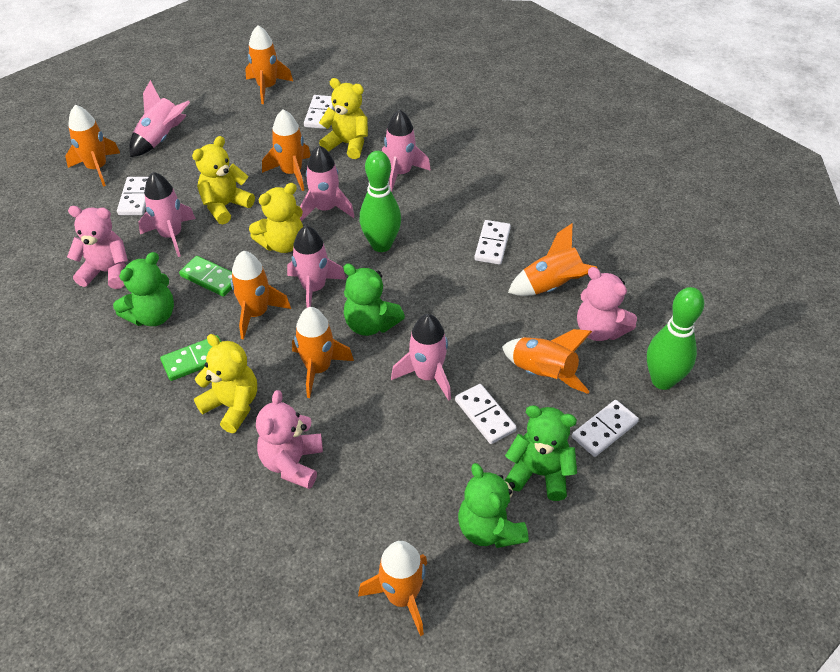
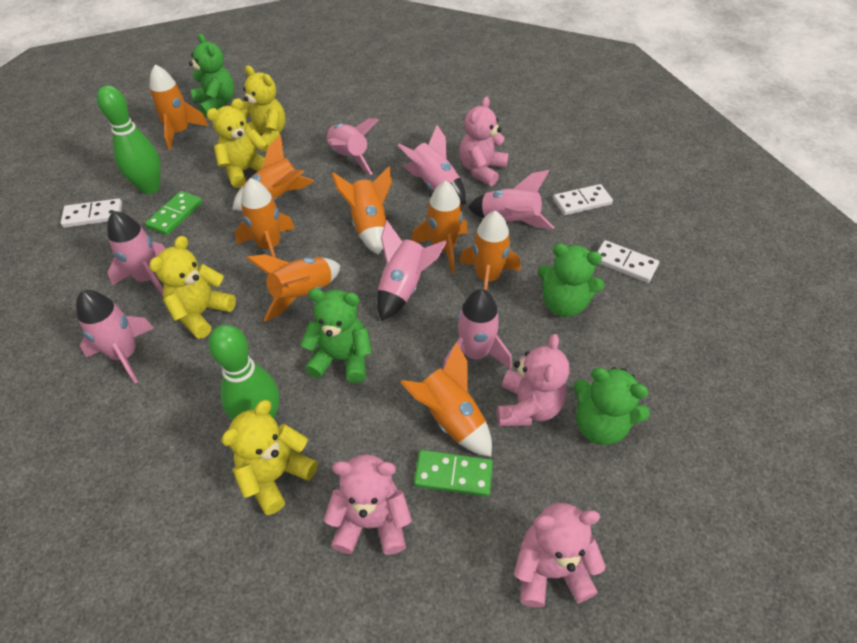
pink rocket: [129,80,190,157] [138,172,196,257] [287,225,346,308] [300,145,355,222] [382,110,431,192] [391,314,451,401] = 6 -> [76,290,154,383] [107,211,165,296] [326,118,379,175] [377,220,447,321] [398,125,466,204] [443,289,512,370] [468,170,554,229] = 7
pink teddy bear: [67,206,128,289] [256,390,323,489] [577,267,637,341] = 3 -> [324,454,412,555] [459,97,509,186] [497,334,570,426] [514,503,606,607] = 4
white domino: [117,177,148,215] [304,95,334,129] [455,384,517,444] [474,220,511,265] [572,400,639,457] = 5 -> [60,198,122,228] [553,184,613,215] [597,240,659,283] = 3

